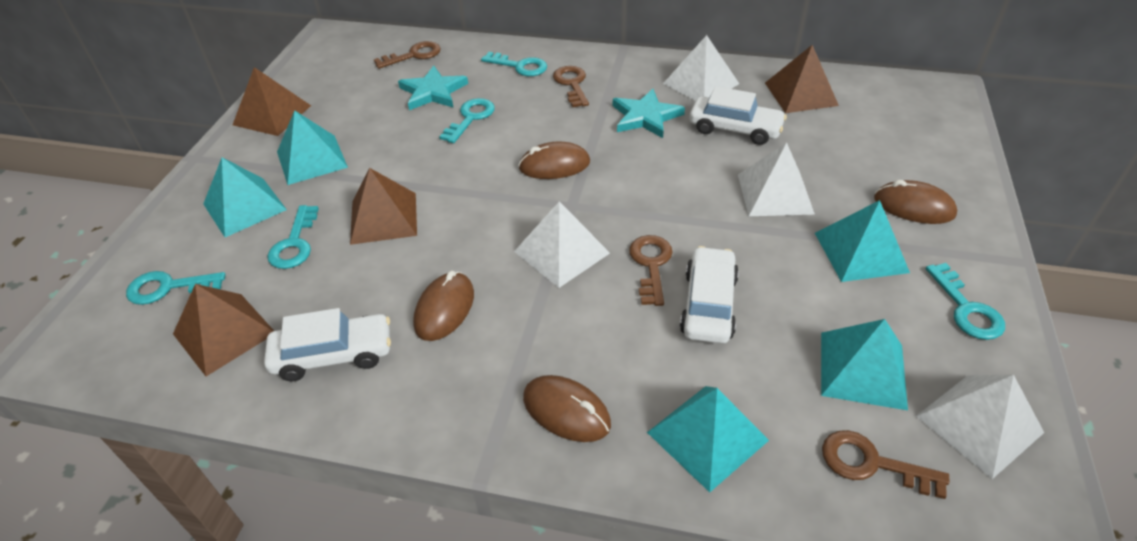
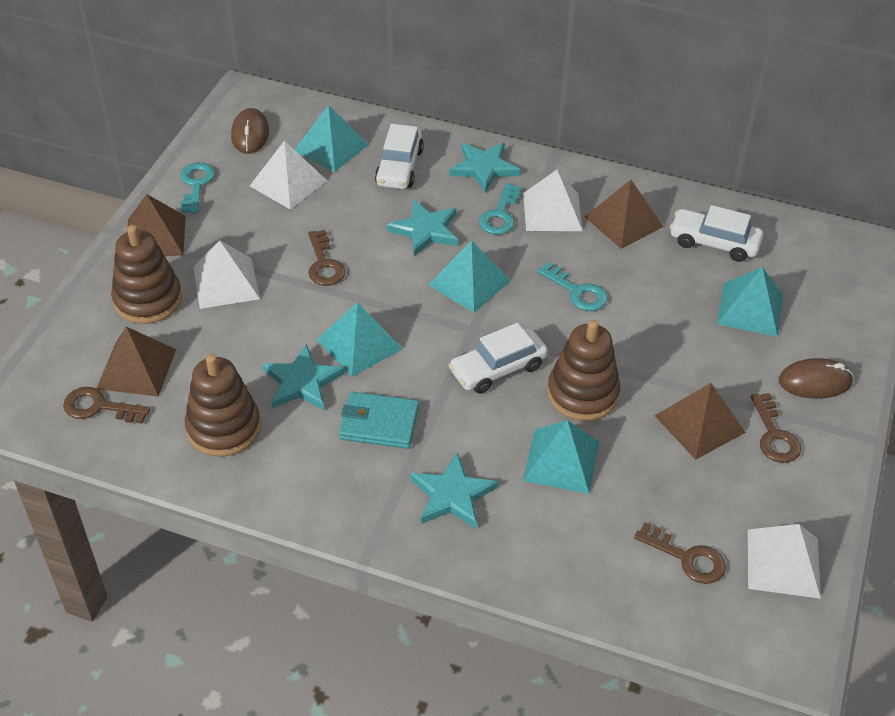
brown mouse: [413,271,474,341] [518,142,590,179] [523,375,611,442] [874,180,957,224] = 4 -> [231,108,269,154] [779,358,853,399] = 2
brown stacking toy: none = 0 -> [111,225,182,324] [185,354,261,457] [547,320,620,421] = 3
turquoise key: [126,271,226,305] [267,205,319,269] [439,98,495,143] [481,52,547,76] [926,263,1005,340] = 5 -> [180,162,215,214] [479,183,521,235] [537,262,608,311] = 3
turquoise star: [398,66,468,110] [613,89,685,138] = 2 -> [262,344,345,410] [387,200,458,256] [410,453,498,529] [449,143,520,193] = 4
turquoise wallet: none = 0 -> [339,392,419,449] = 1

